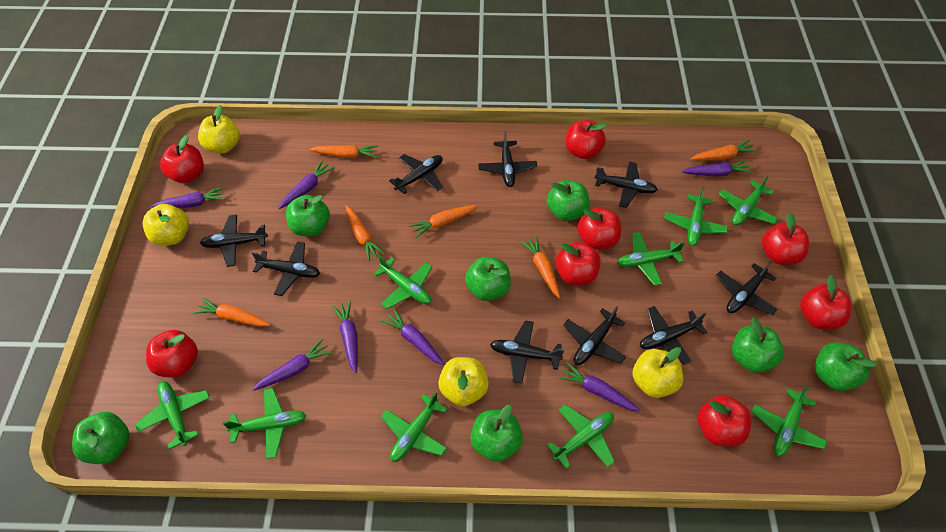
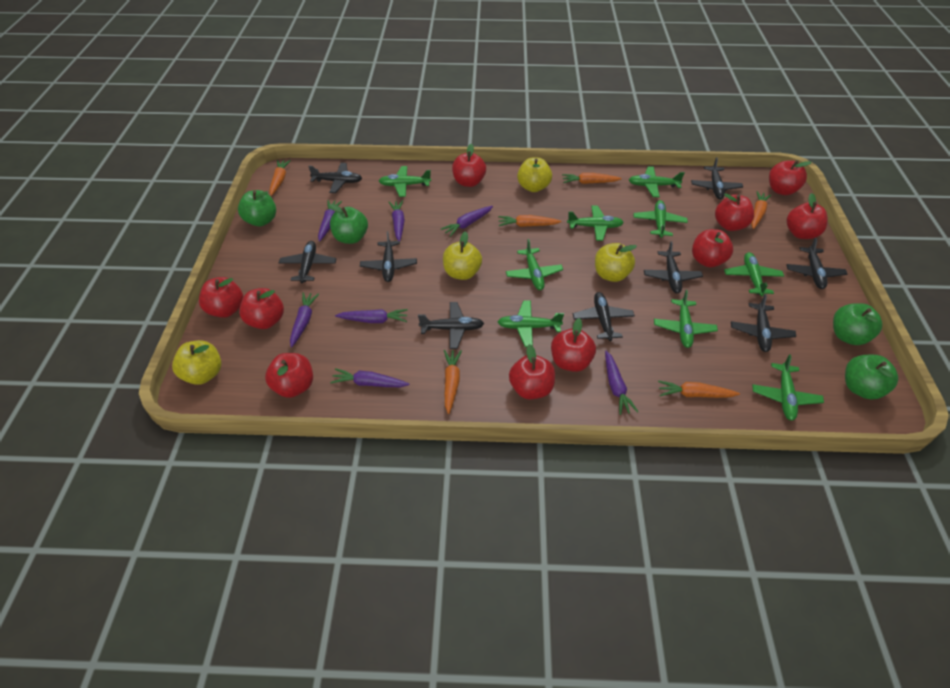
green apple: [72,412,130,464] [286,195,330,236] [465,257,511,301] [471,405,523,462] [547,180,589,221] [732,317,784,373] [815,342,877,391] = 7 -> [238,190,276,226] [330,204,368,244] [833,303,882,345] [845,354,898,400] = 4
red apple: [146,330,198,377] [160,135,204,183] [555,242,601,285] [566,120,607,159] [578,208,621,250] [698,395,751,447] [762,213,809,265] [800,275,851,329] = 8 -> [199,277,243,318] [239,288,284,329] [265,353,313,398] [452,144,486,187] [509,344,555,399] [551,318,596,372] [692,229,733,267] [715,193,754,231] [769,160,812,195] [787,193,828,239] = 10

